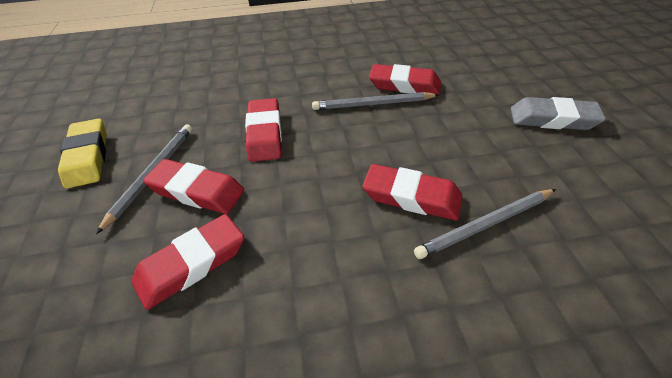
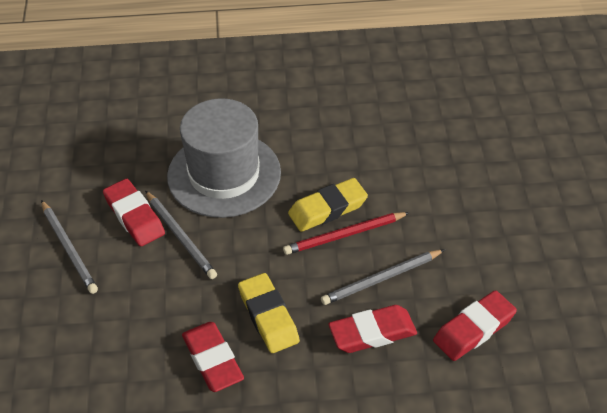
grey eraser: [511,97,606,130] = 1 -> none = 0
grey hat: none = 0 -> [167,98,281,218] = 1
red eraser: [132,214,244,310] [143,159,244,214] [245,98,282,162] [363,164,463,221] [369,64,441,95] = 5 -> [103,179,165,246] [182,322,244,392] [329,305,417,353] [433,290,517,361] = 4
red pencil: none = 0 -> [283,212,410,255] = 1
yellow eraser: [58,118,107,188] = 1 -> [238,273,300,353] [288,178,368,232] = 2

